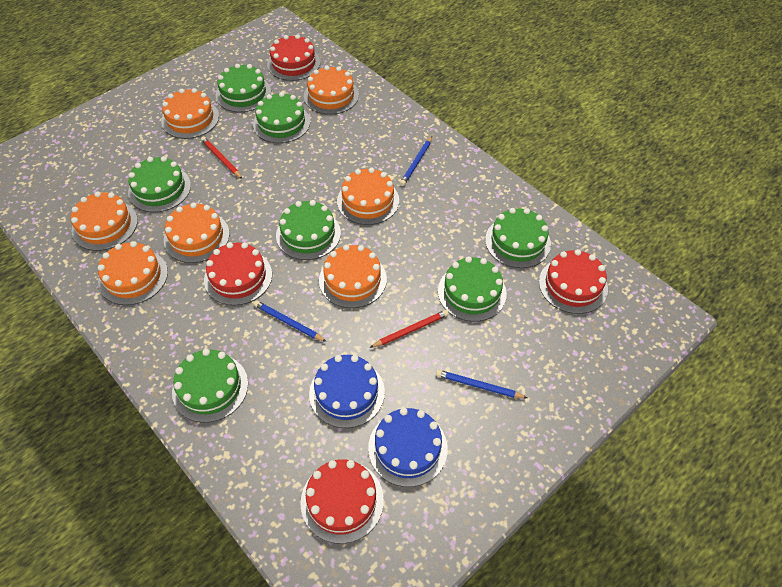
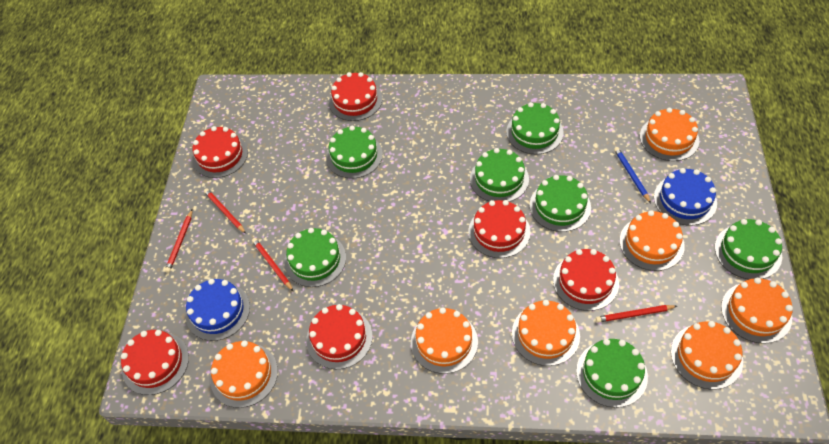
blue pencil: [254,300,327,342] [400,136,432,186] [436,370,527,398] = 3 -> [614,147,651,203] = 1
red cake: [204,242,272,305] [267,34,320,81] [301,459,384,544] [539,249,608,314] = 4 -> [121,330,189,395] [192,126,248,178] [306,304,372,369] [329,72,382,121] [468,200,531,258] [553,249,619,311] = 6
red pencil: [201,137,242,179] [370,310,449,348] = 2 -> [165,210,192,273] [204,188,246,234] [252,238,293,291] [596,305,677,323] = 4

